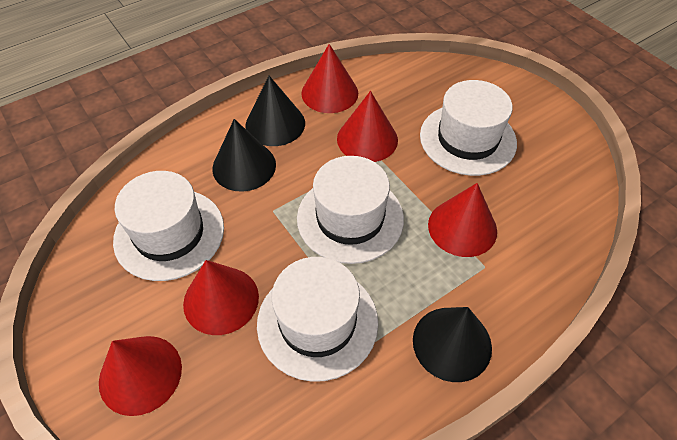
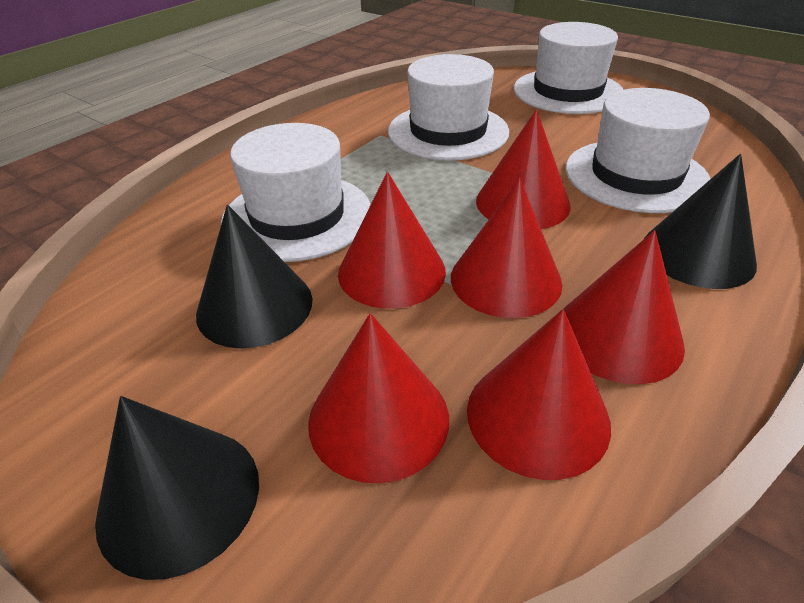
red cone: [99,336,182,416] [183,260,259,335] [301,44,358,113] [337,91,398,162] [428,183,497,257] = 5 -> [308,313,449,483] [338,172,446,309] [451,178,562,318] [467,309,611,480] [476,109,571,229] [564,230,685,384] = 6

